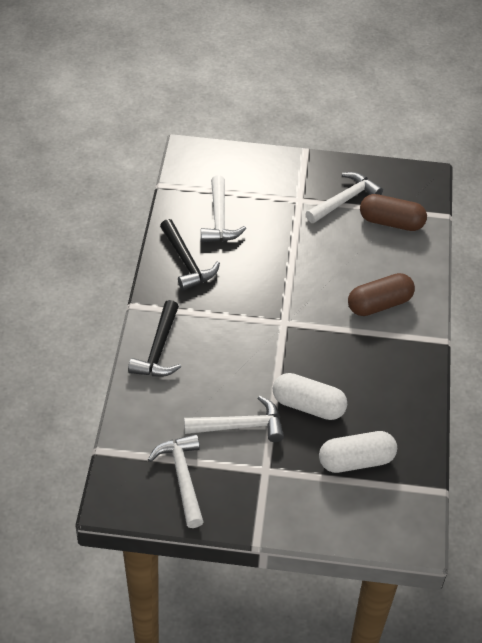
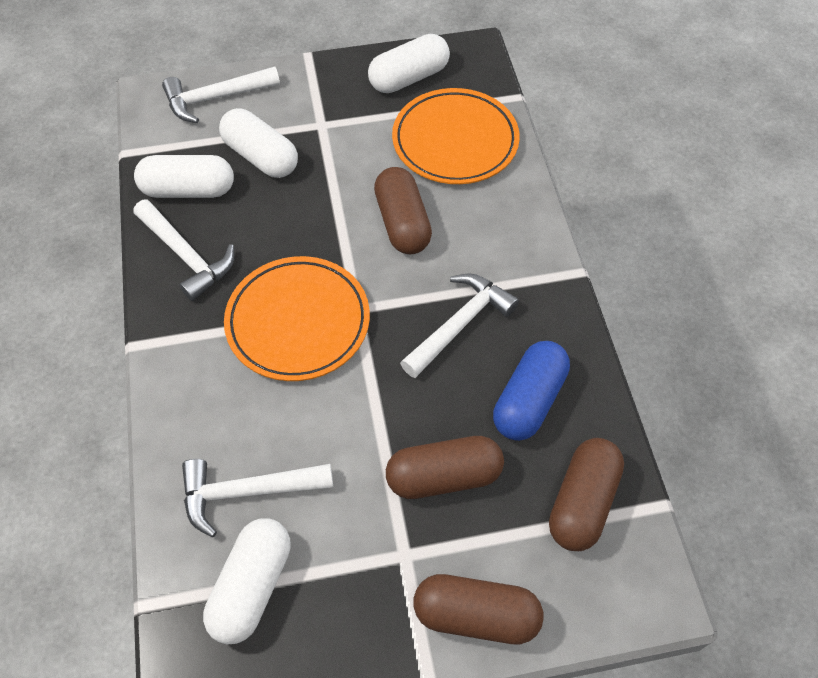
black hammer: [128,300,181,377] [160,219,220,291] = 2 -> none = 0
blue capsule: none = 0 -> [493,341,570,441] = 1
brown capsule: [348,273,415,316] [360,194,427,231] = 2 -> [374,167,432,254] [386,436,504,499] [414,574,543,644] [549,438,624,551] = 4
orange plate: none = 0 -> [224,256,370,381] [392,88,520,184] = 2
white capsule: [273,373,347,420] [319,431,397,473] = 2 -> [134,155,234,198] [203,518,291,644] [219,108,298,178] [368,34,450,93] = 4

